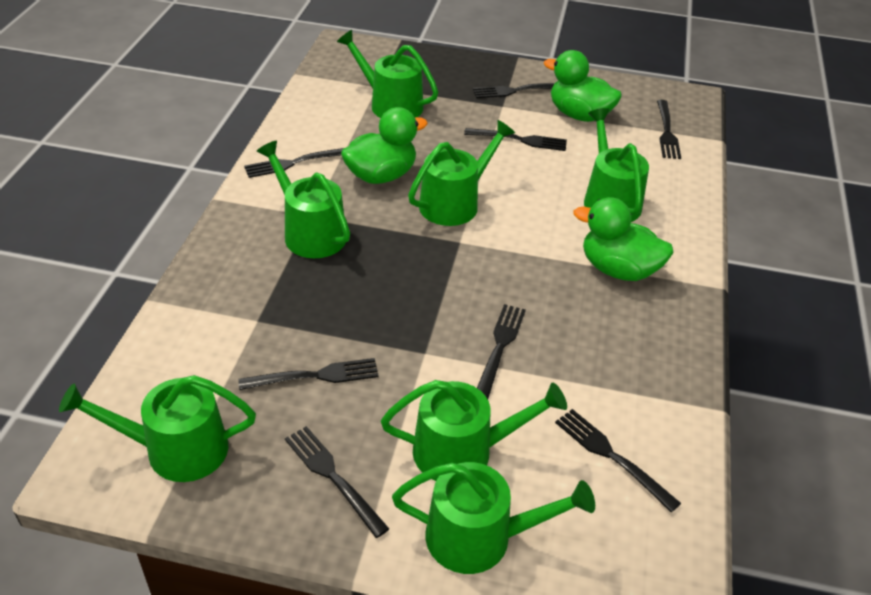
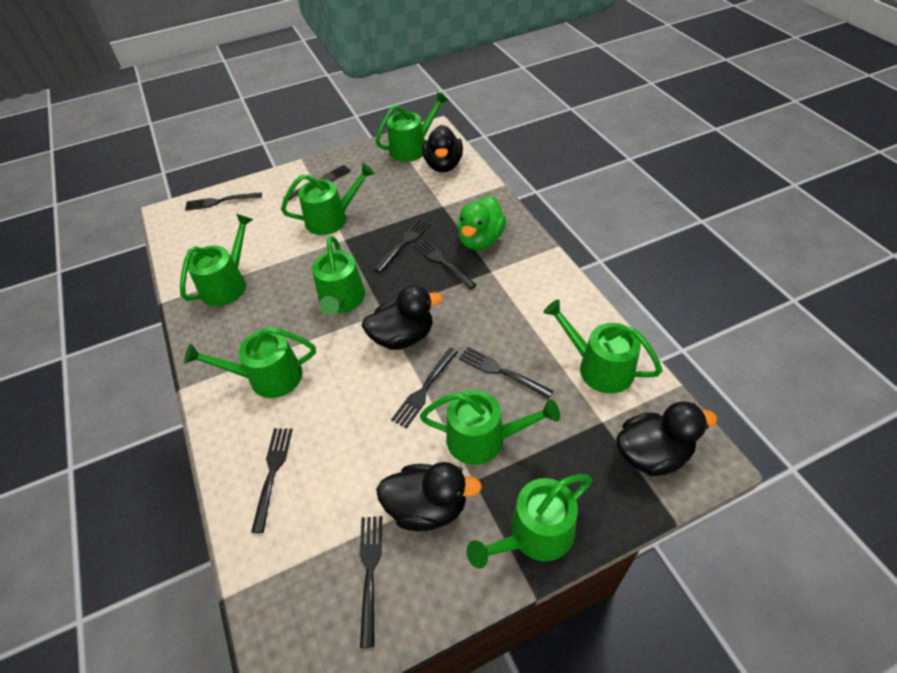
black duck: none = 0 -> [362,285,443,350] [376,462,482,531] [422,125,463,172] [616,401,717,476] = 4
green duck: [341,107,428,184] [543,50,622,122] [574,197,674,281] = 3 -> [457,195,506,250] = 1
green watering can: [59,375,256,482] [257,141,350,258] [337,30,438,118] [381,380,567,481] [392,462,595,574] [408,120,515,226] [584,108,649,222] = 7 -> [180,214,253,306] [184,327,316,398] [281,163,375,235] [312,236,365,316] [375,92,448,162] [420,390,560,465] [467,474,592,569] [543,299,663,393] = 8

